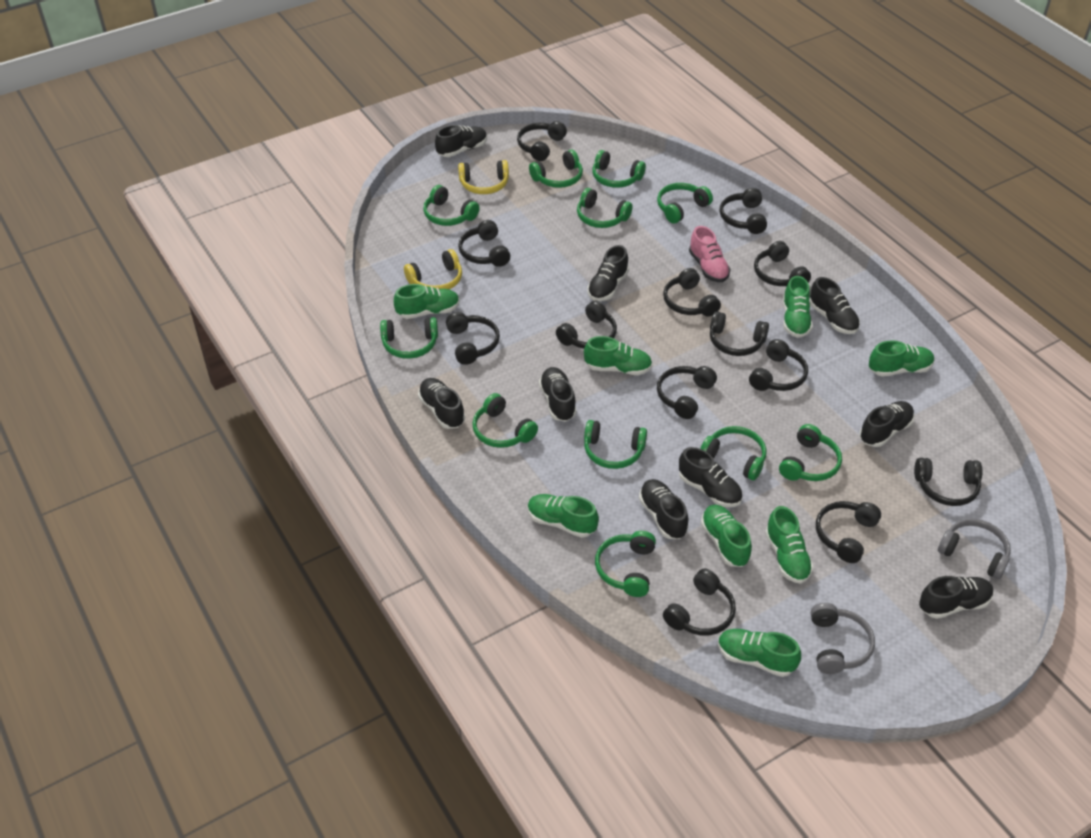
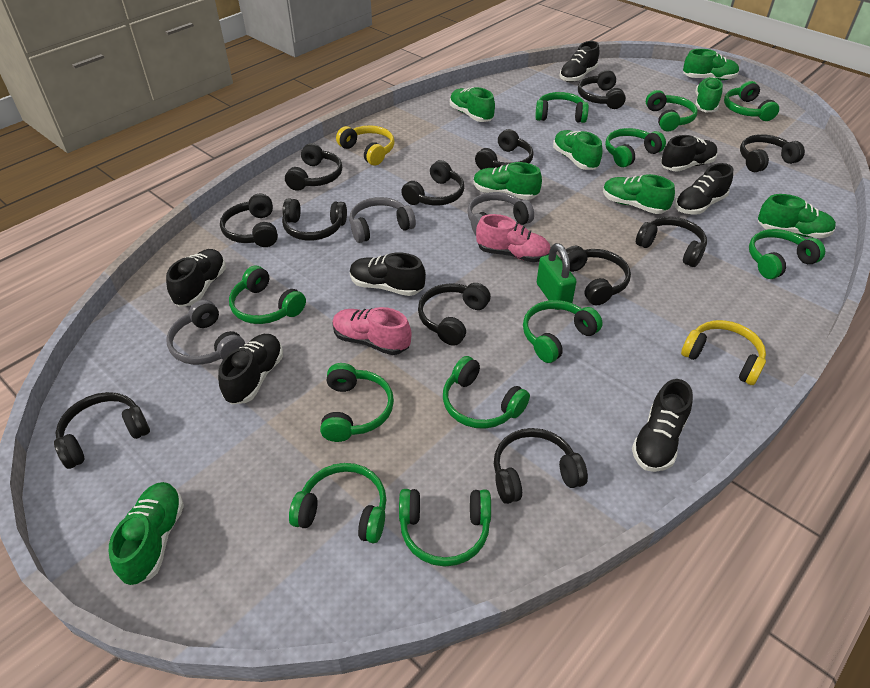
black headphones: [446,312,500,365] [458,220,510,267] [517,121,567,161] [556,301,617,349] [657,366,717,419] [663,268,721,316] [663,569,736,636] [710,311,769,356] [720,188,767,234] [749,339,808,391] [754,241,811,286] [816,501,881,563] [914,458,982,506] = 13 -> [54,392,150,469] [220,194,278,247] [282,198,347,241] [285,143,342,191] [401,160,464,206] [418,283,491,346] [475,129,534,170] [494,428,588,504] [561,245,631,305] [578,70,626,109] [636,217,707,267] [740,134,805,172] = 12
black shoe: [418,378,465,429] [435,125,487,157] [539,367,577,421] [587,245,629,301] [639,479,688,539] [679,447,742,507] [809,277,860,334] [859,401,914,447] [919,576,994,619] = 9 -> [166,249,226,307] [218,334,283,405] [350,252,426,296] [559,41,599,82] [632,379,693,472] [661,135,718,172] [675,163,733,215] = 7
green padlock: none = 0 -> [537,243,577,310] = 1
grey headphones: [811,603,875,674] [938,519,1011,579] = 2 -> [166,300,245,365] [349,197,416,243] [467,192,534,235] = 3
pink shoe: [689,226,730,282] = 1 -> [332,307,411,355] [476,214,550,262] = 2

